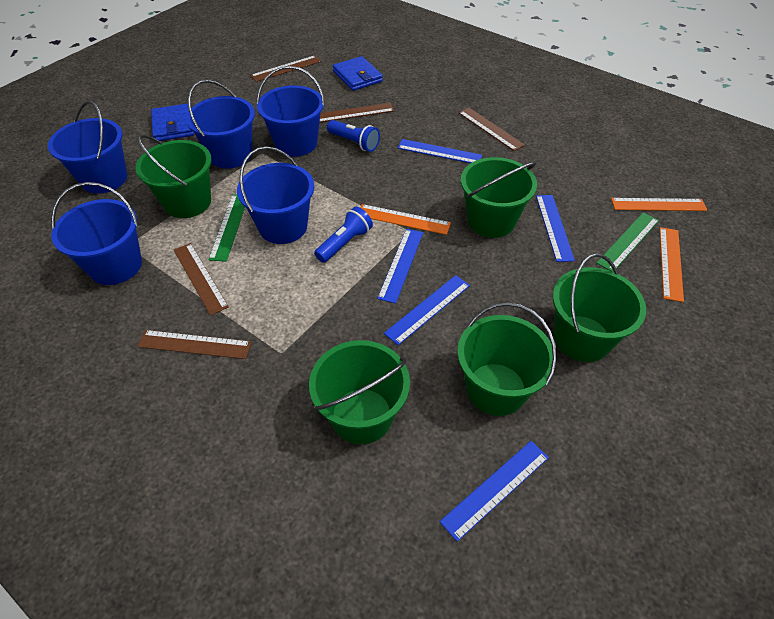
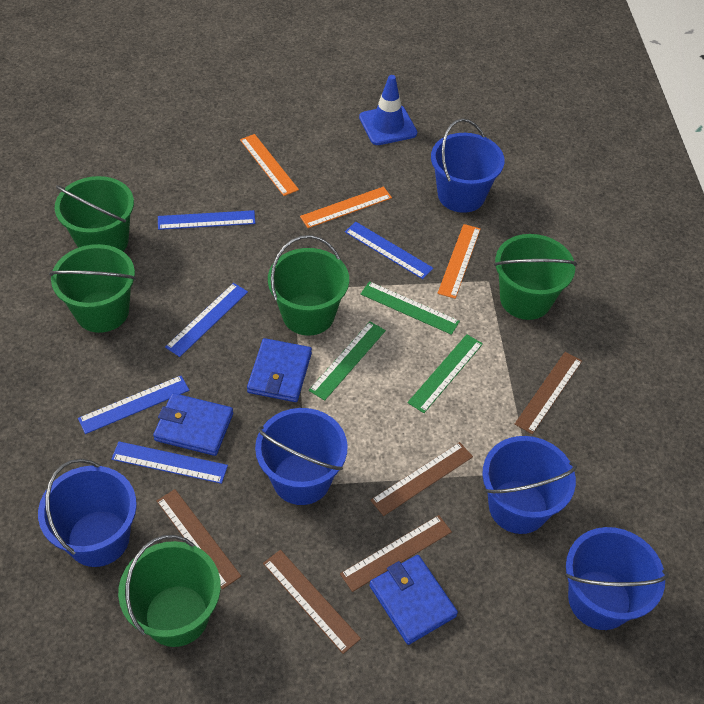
blue flashlight: [314,207,373,263] [327,120,380,152] = 2 -> none = 0
blue traffic cone: none = 0 -> [359,75,417,145] = 1
blue wallet: [151,103,194,141] [333,56,383,91] = 2 -> [153,393,233,456] [247,338,312,402] [369,555,458,645] = 3
green ruler: [208,194,245,262] [597,212,659,272] = 2 -> [309,322,386,400] [361,281,460,335] [407,334,483,413] = 3

